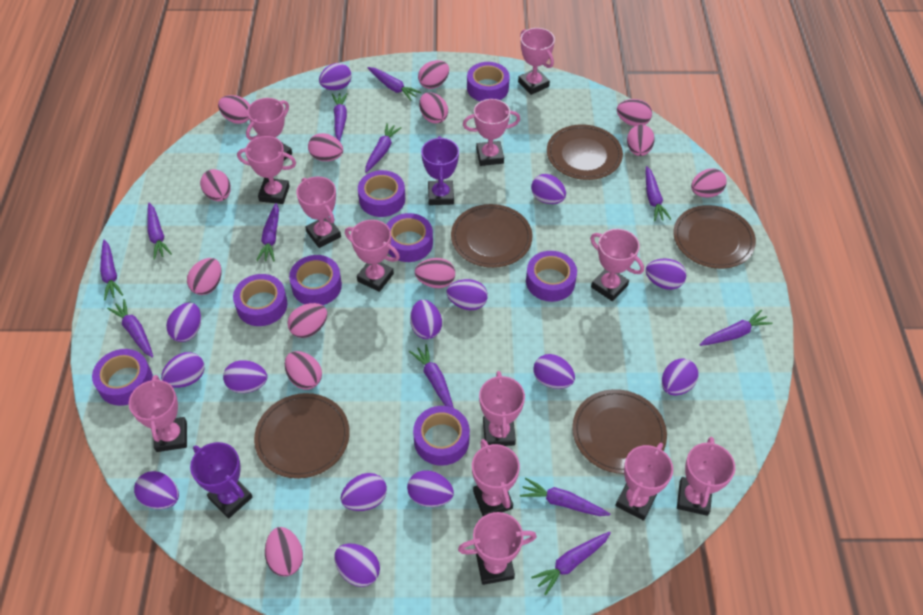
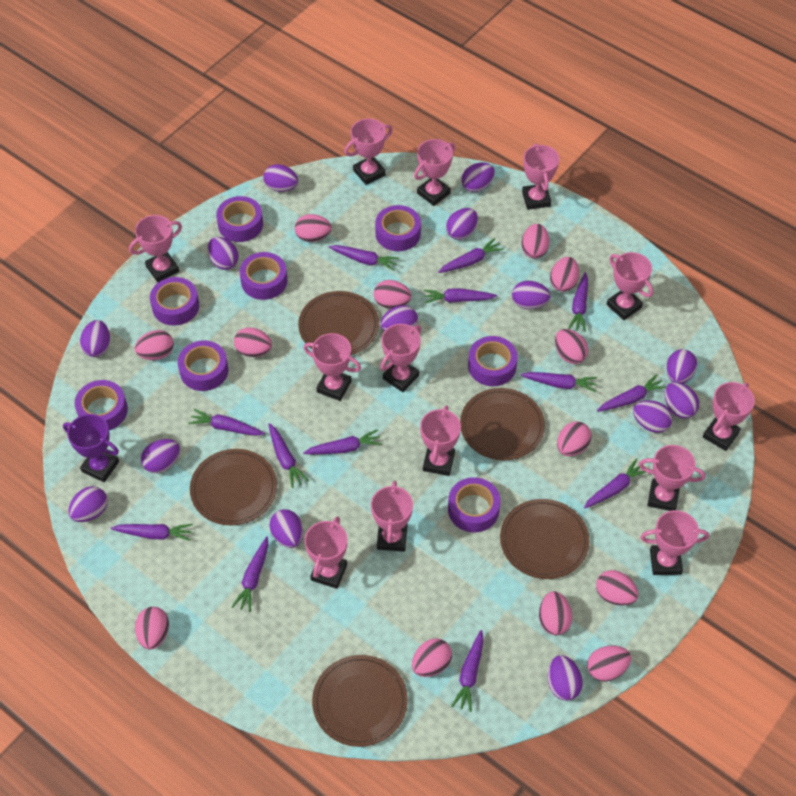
purple carrot: [100,239,123,300] [107,299,153,358] [147,203,172,260] [256,203,279,261] [332,93,348,141] [365,123,402,173] [368,67,421,101] [409,344,454,408] [520,478,610,516] [531,532,611,595] [646,166,671,221] [699,310,772,346] = 12 -> [110,524,193,541] [188,409,265,436] [232,537,268,612] [268,423,309,488] [303,429,382,454] [329,245,399,271] [423,288,497,304] [438,238,504,273] [451,630,484,712] [520,372,597,392] [568,272,588,332] [584,458,646,509] [597,374,666,412] = 13
purple trophy: [190,442,253,518] [421,136,459,205] = 2 -> [63,414,119,482] = 1

